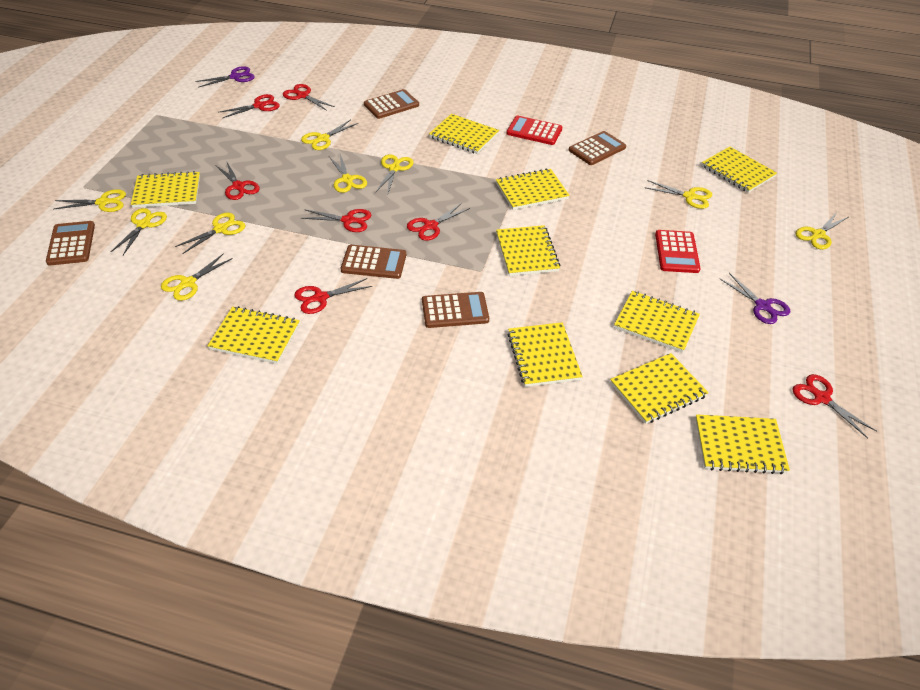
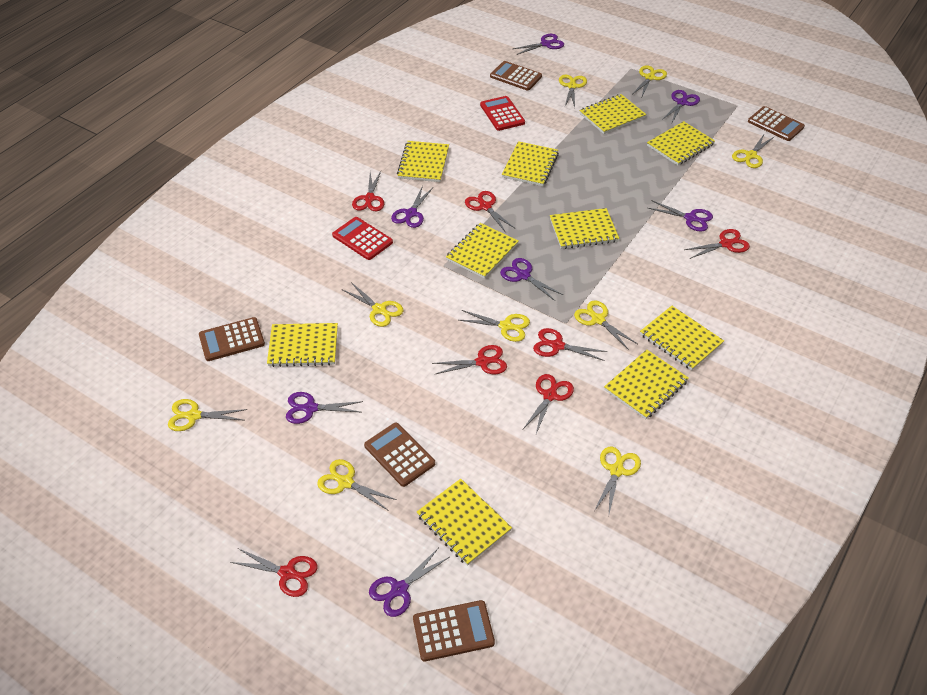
purple scissors: [195,66,255,88] [719,273,791,324] = 2 -> [286,392,363,424] [369,548,449,617] [391,185,433,228] [500,258,563,301] [513,34,564,55] [648,200,713,232] [662,90,700,122] = 7

